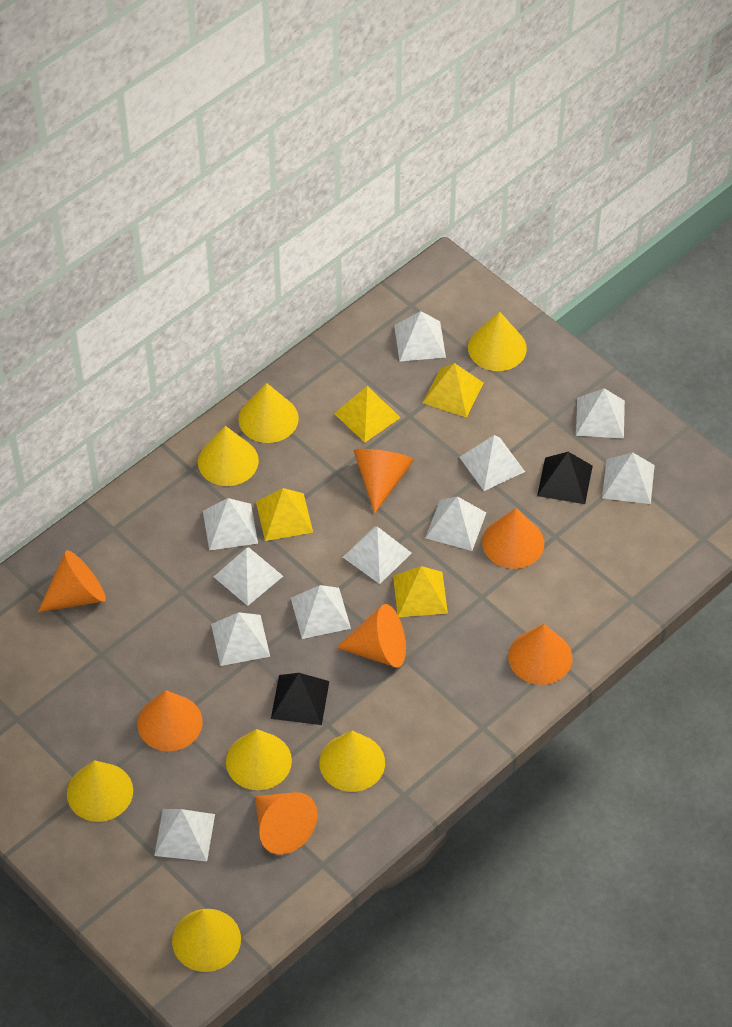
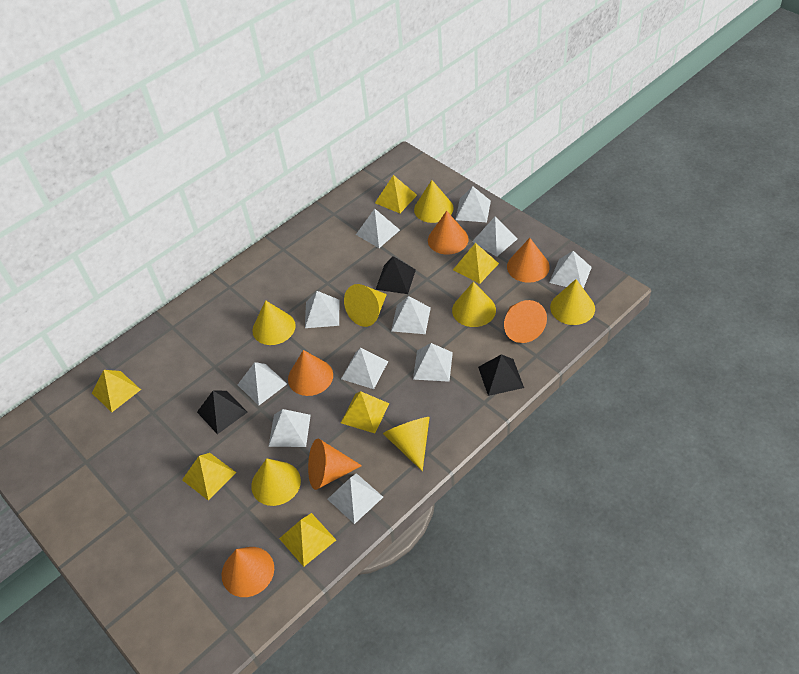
black pyramid: [271,673,329,725] [537,452,593,504] = 2 -> [197,390,247,434] [376,256,416,294] [478,354,524,396] = 3
orange cone: [38,550,106,612] [137,690,203,751] [255,792,318,855] [336,604,406,667] [353,449,414,514] [482,508,544,569] [508,624,572,685] = 7 -> [222,547,274,597] [288,350,333,396] [308,439,362,490] [428,211,468,255] [504,300,547,343] [507,238,550,283] = 6
yellow pyramid: [256,488,313,541] [334,386,401,442] [393,566,448,617] [423,363,483,418] = 4 -> [92,370,141,412] [182,453,237,501] [279,513,336,567] [341,391,389,433] [375,175,417,213] [453,243,499,284] = 6

